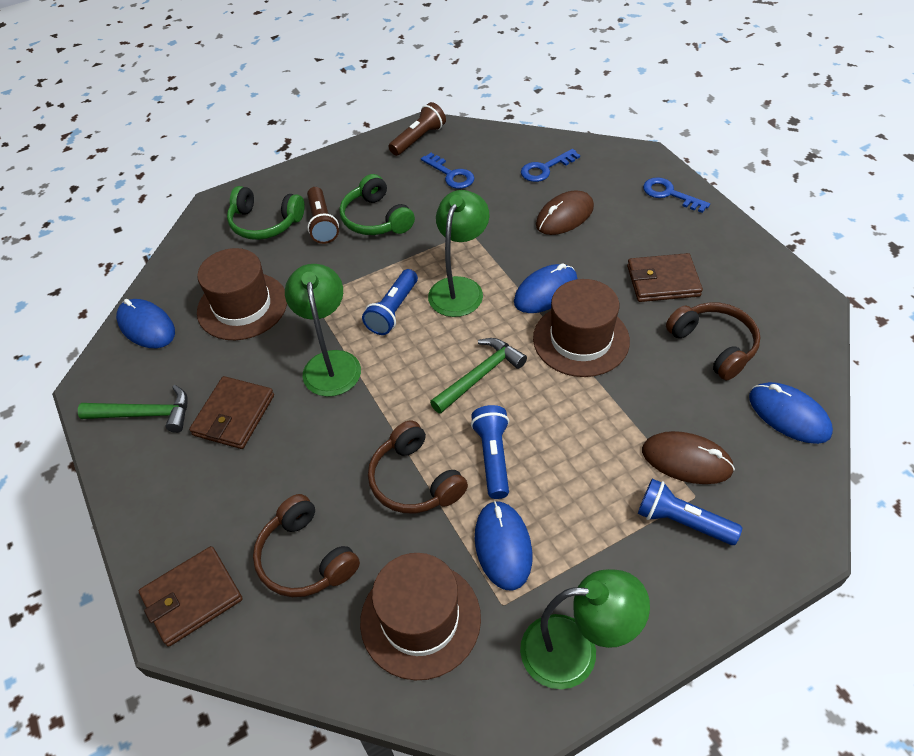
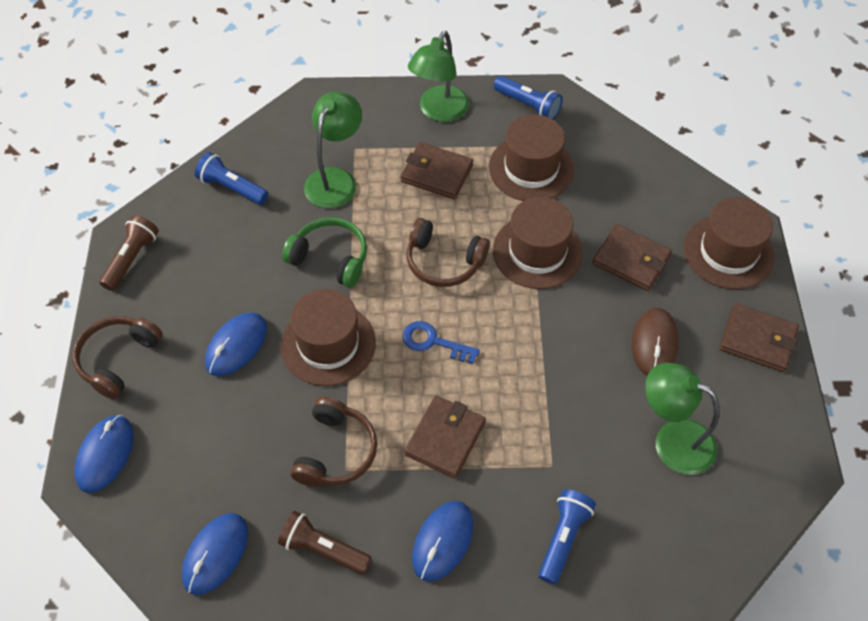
blue key: [421,153,475,189] [521,149,580,182] [643,177,710,213] = 3 -> [402,321,480,364] = 1
brown hat: [197,248,287,340] [360,553,481,680] [533,279,630,377] = 3 -> [281,289,376,386] [489,115,574,201] [493,197,583,289] [684,197,775,289] = 4
brown mouse: [536,190,594,235] [642,431,735,484] = 2 -> [632,308,679,376] = 1
brown wallet: [139,546,243,647] [189,376,274,449] [627,253,703,302] = 3 -> [400,142,473,199] [404,396,486,478] [592,224,672,291] [720,303,799,372] = 4
green hammer: [78,385,188,433] [430,338,527,414] = 2 -> none = 0
green headphones: [227,186,305,240] [339,174,415,235] = 2 -> [282,217,367,287] = 1

